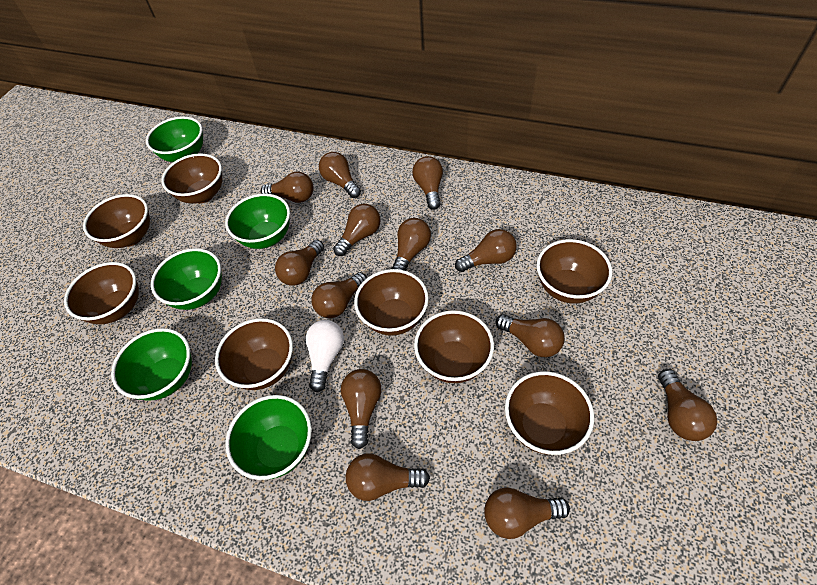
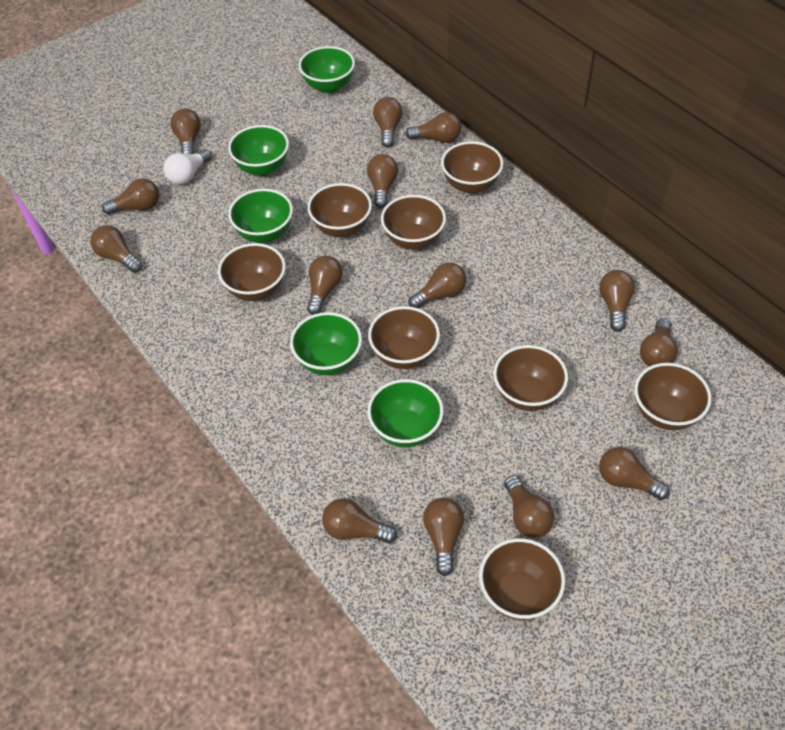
brown light bulb: [261,172,314,203] [275,240,324,286] [311,272,367,318] [319,152,361,198] [333,204,381,256] [341,369,381,449] [346,453,430,501] [392,218,431,271] [412,156,443,210] [455,229,517,272] [484,487,570,539] [496,314,565,357] [658,369,717,441] = 13 -> [90,225,142,273] [102,178,159,215] [171,109,201,154] [307,255,343,315] [322,499,397,543] [367,154,398,208] [373,97,403,148] [405,112,461,143] [408,262,466,308] [423,498,464,576] [504,475,554,538] [599,270,635,332] [599,447,670,500] [640,318,678,367] = 14

